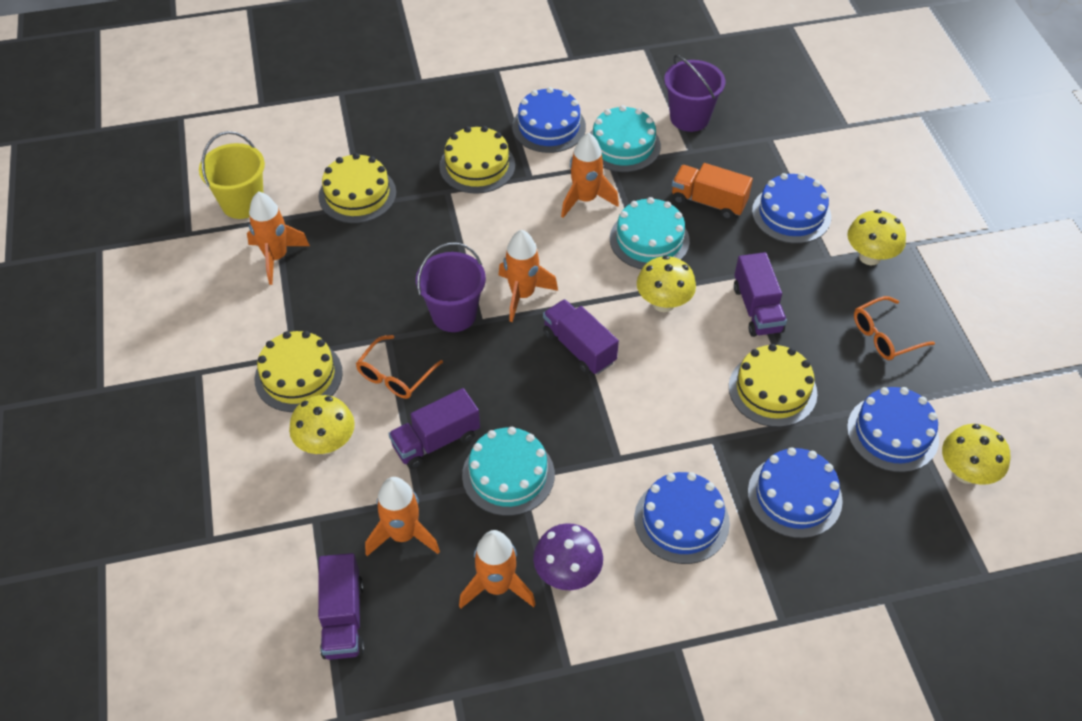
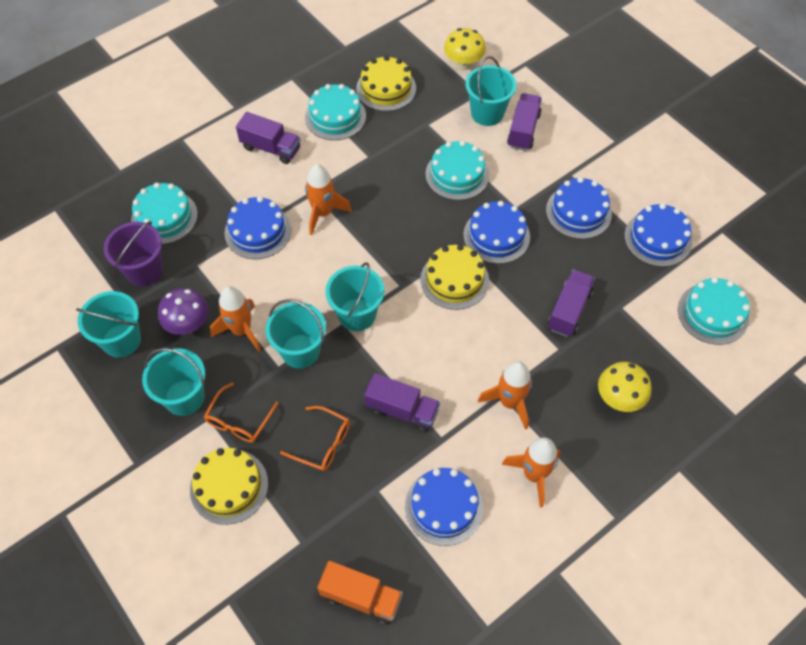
orange rocket: [247,191,310,285] [365,477,440,556] [459,530,536,609] [498,230,558,322] [561,132,619,218] = 5 -> [210,286,261,352] [305,164,352,235] [478,361,532,430] [502,437,561,508] = 4
purple bucket: [416,242,486,332] [664,55,725,132] = 2 -> [104,221,163,286] = 1
turquoise bucket: none = 0 -> [76,291,141,358] [142,348,205,416] [265,299,326,368] [325,262,384,331] [465,56,517,126] = 5
turquoise cake: [462,427,555,516] [590,105,661,172] [610,197,690,269] = 3 -> [131,183,198,244] [305,84,366,140] [426,141,489,200] [678,277,750,345] = 4
yellow bucket: [199,131,265,219] = 1 -> none = 0
yellow cake: [255,331,343,412] [319,153,396,223] [439,126,515,194] [729,344,817,427] = 4 -> [190,448,268,525] [356,56,416,111] [421,244,489,310] = 3
yellow mushroom: [289,395,355,455] [637,256,696,312] [847,210,906,265] [942,424,1011,485] = 4 -> [444,28,486,70] [598,362,651,412] = 2

